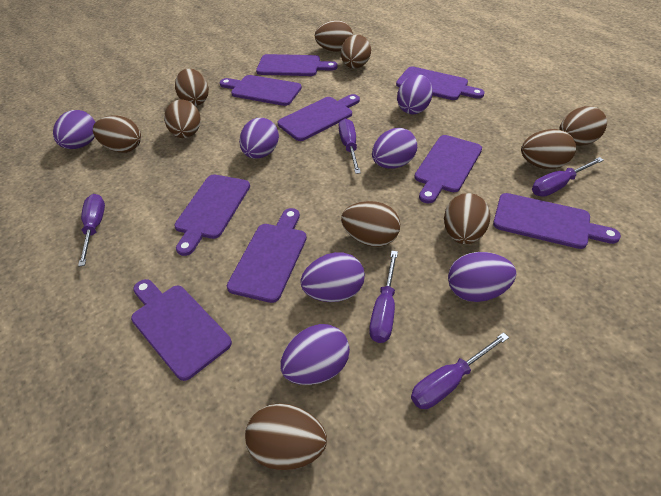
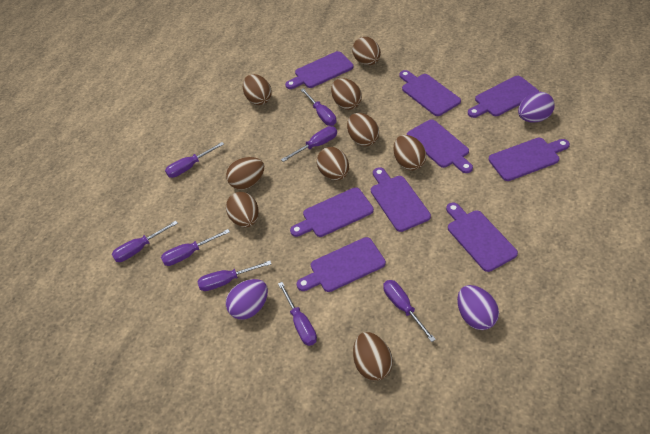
brown egg: [93,115,141,153] [164,100,201,138] [175,68,209,106] [245,403,327,470] [315,20,353,51] [341,34,371,68] [341,201,400,247] [444,193,490,244] [521,129,576,169] [559,106,607,146] = 10 -> [226,157,264,190] [226,192,259,227] [243,74,272,105] [317,147,349,180] [331,78,362,110] [347,113,379,146] [352,37,381,65] [353,332,393,381] [393,135,426,170] = 9
purple egg: [53,110,95,149] [239,118,279,159] [280,324,350,385] [300,252,365,302] [372,128,417,169] [397,74,433,114] [448,252,516,302] = 7 -> [226,279,268,320] [457,285,499,330] [518,92,554,123] = 3
purple screwdriver: [78,194,105,266] [338,119,361,174] [369,251,398,343] [411,332,509,409] [532,157,604,197] = 5 -> [112,221,178,262] [161,229,230,266] [165,142,224,178] [197,261,271,291] [278,282,317,346] [281,126,337,162] [301,88,337,126] [383,280,436,342] = 8

